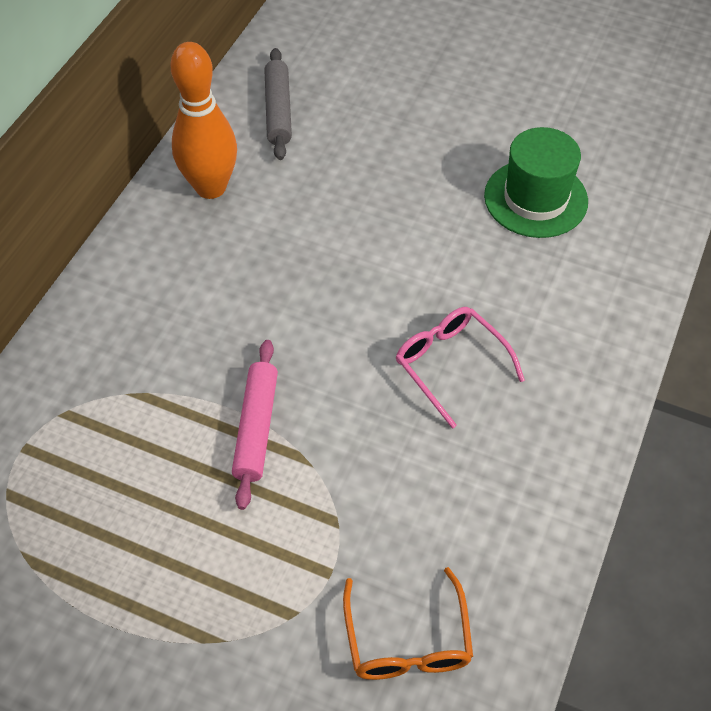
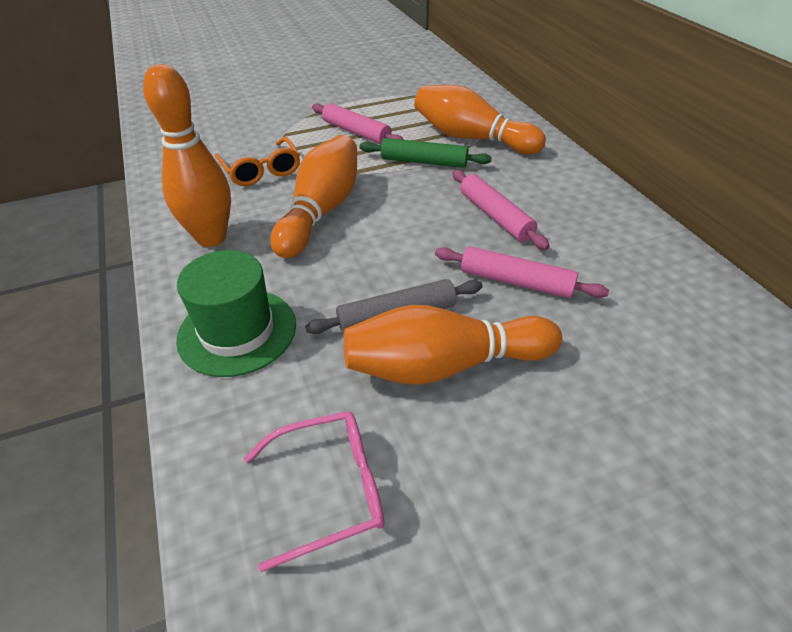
green rolling pin: none = 0 -> [360,138,492,168] = 1
orange bowling pin: [171,42,237,199] = 1 -> [143,64,231,247] [270,135,357,258] [344,305,562,385] [414,85,546,155] = 4
pink rolling pin: [232,340,278,510] = 1 -> [312,103,404,144] [435,246,609,298] [452,170,550,250] = 3

